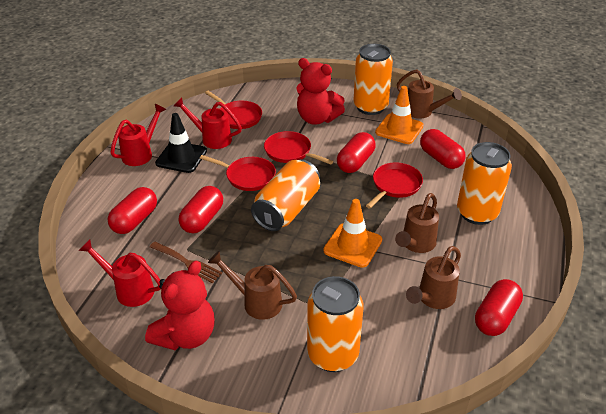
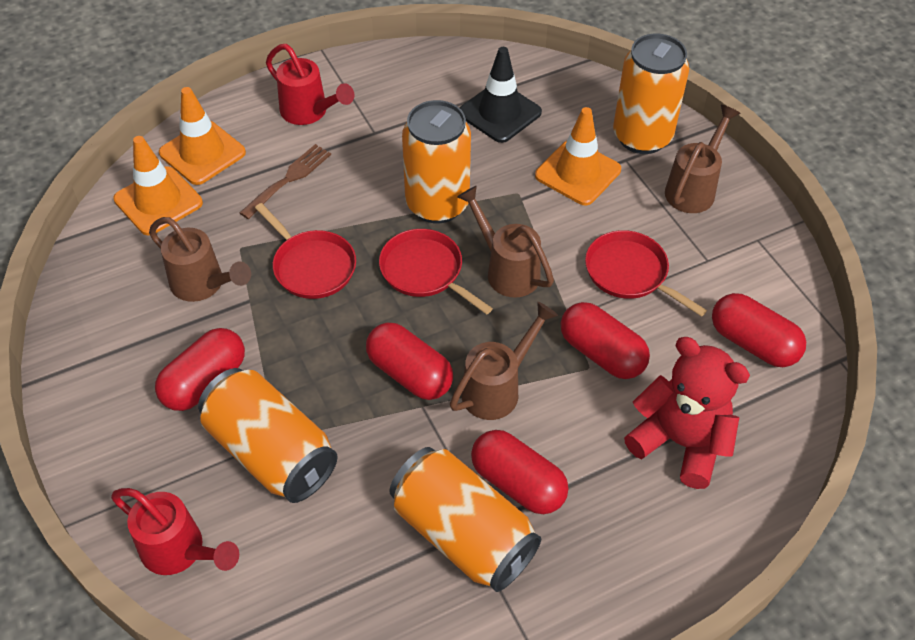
orange traffic cone: [323,199,382,268] [375,86,424,144] = 2 -> [113,136,203,235] [159,87,246,185] [535,107,621,205] = 3
red pan: [200,155,276,191] [205,91,262,129] [264,131,333,165] [366,162,423,208] = 4 -> [255,203,356,299] [379,229,493,315] [585,230,707,317] = 3
red teddy bear: [145,261,215,350] [296,58,345,125] = 2 -> [624,337,750,489] = 1
red watering can: [78,239,161,307] [110,104,166,166] [174,97,242,149] = 3 -> [111,488,239,575] [266,44,354,125] = 2

